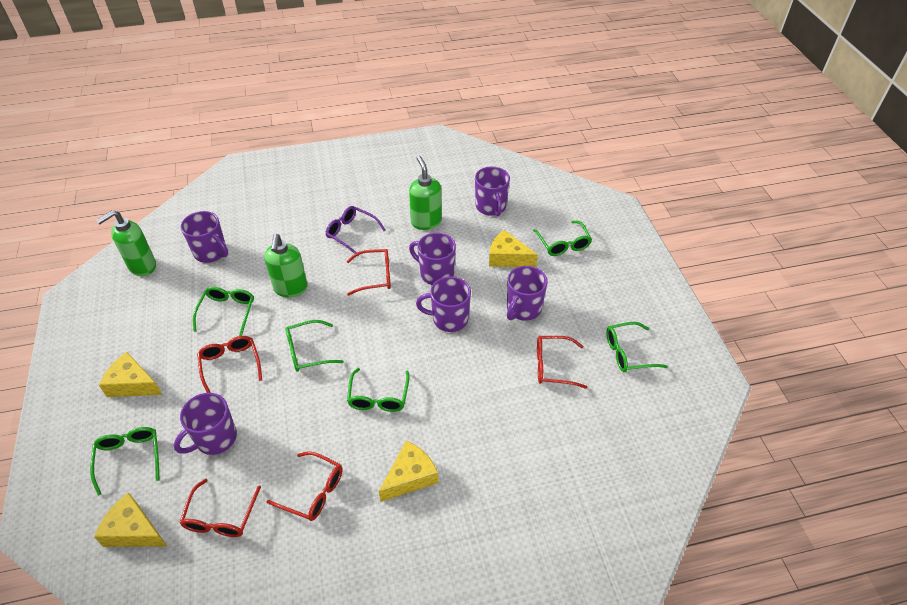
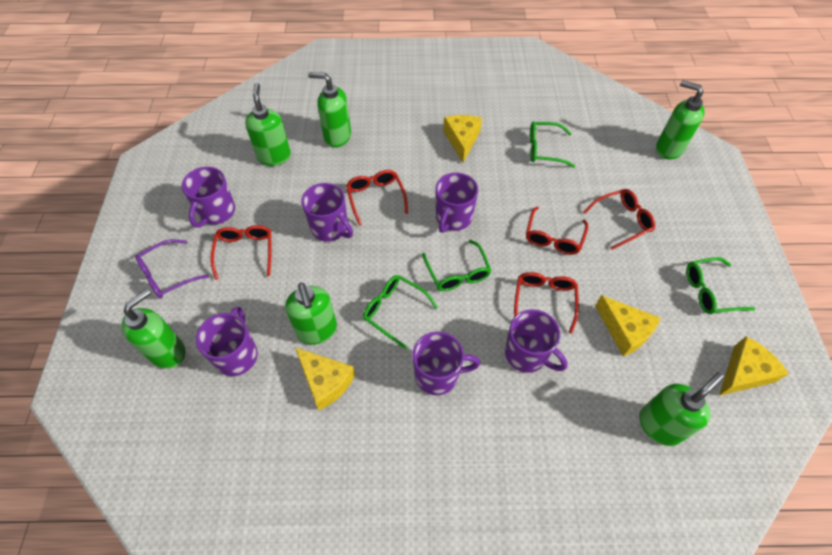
green glasses: [90,427,159,496] [193,287,254,336] [285,320,344,372] [347,368,410,412] [533,221,592,256] [606,322,668,372] = 6 -> [363,275,438,349] [422,240,491,291] [530,122,575,168] [686,257,755,314] = 4
green soap dispenser: [96,210,156,276] [264,234,308,297] [409,156,442,230] = 3 -> [121,289,185,369] [245,83,291,166] [285,283,337,345] [308,72,351,148] [640,372,724,446] [656,80,705,160] = 6

